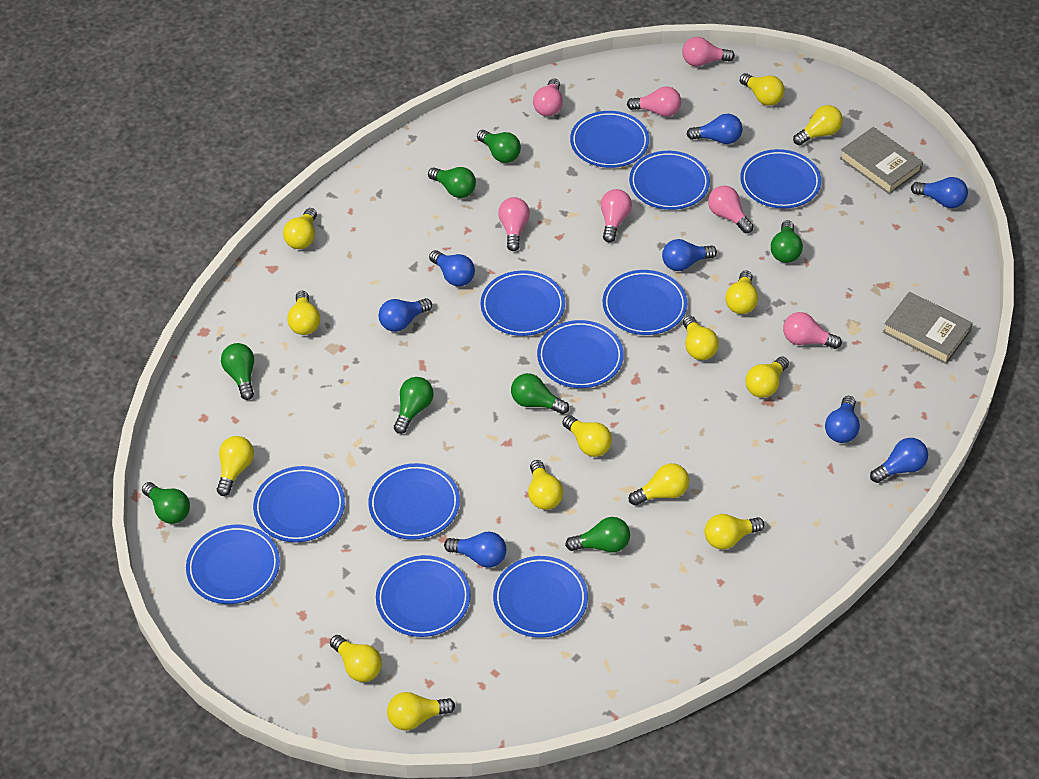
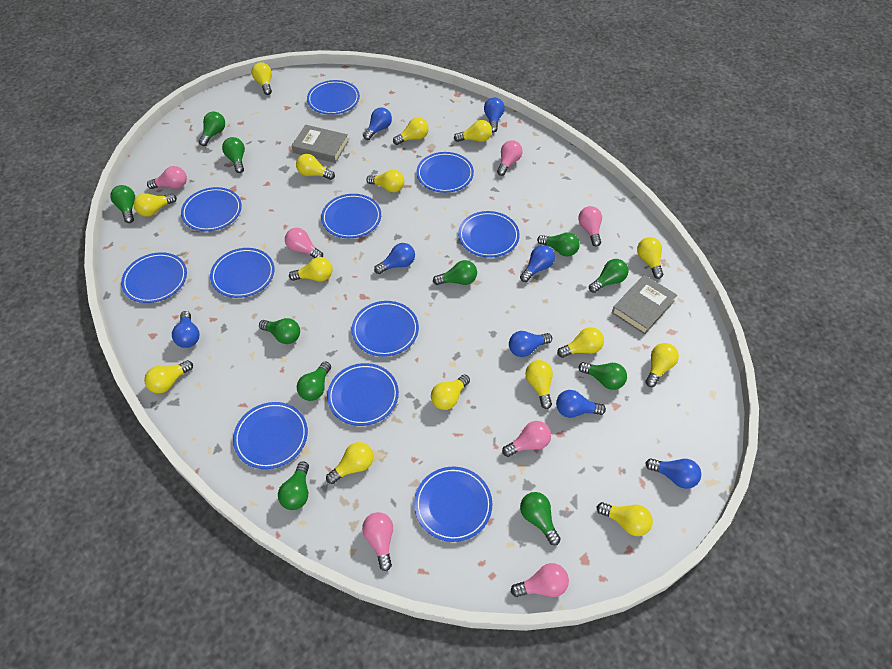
green light bulb: [142,482,190,524] [221,343,254,400] [394,377,434,434] [428,167,476,198] [477,130,521,163] [511,373,569,414] [565,517,630,552] [771,220,803,263] = 8 -> [110,185,135,223] [199,112,225,146] [222,137,245,173] [259,318,300,344] [278,461,309,510] [297,361,331,401] [433,260,477,285] [520,492,561,545] [537,232,580,257] [579,362,627,390] [589,259,628,293] = 11
yellow light bulb: [217,436,254,496] [283,208,317,249] [287,291,320,335] [330,635,382,682] [387,692,455,730] [528,460,563,510] [562,415,612,457] [629,463,689,506] [683,316,719,360] [704,514,764,550] [725,270,758,314] [740,73,785,106] [745,357,789,398] [793,105,843,145] = 14 -> [134,193,177,217] [144,360,193,393] [252,62,272,95] [289,257,332,282] [296,154,335,180] [326,442,373,484] [366,170,404,193] [393,117,429,145] [431,375,470,410] [454,120,492,142] [525,360,553,409] [557,327,604,358] [597,502,653,536] [637,237,664,279] [646,343,679,387] = 15

